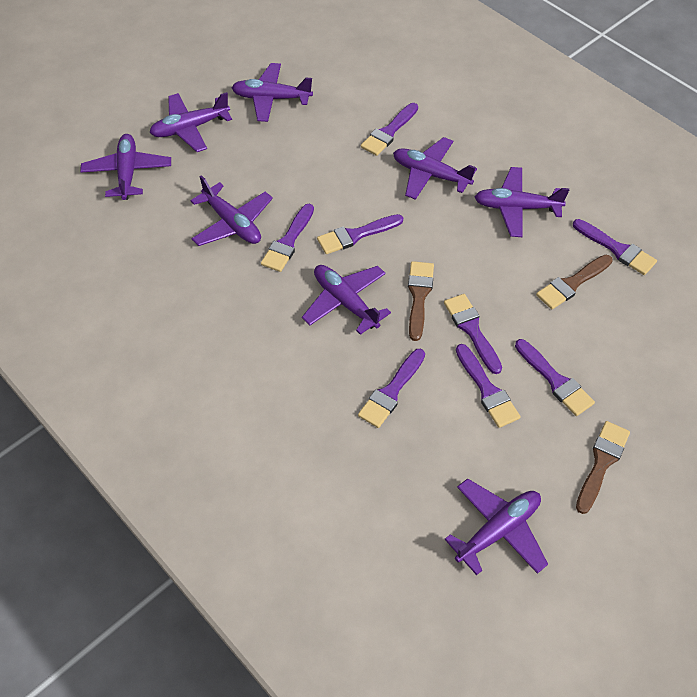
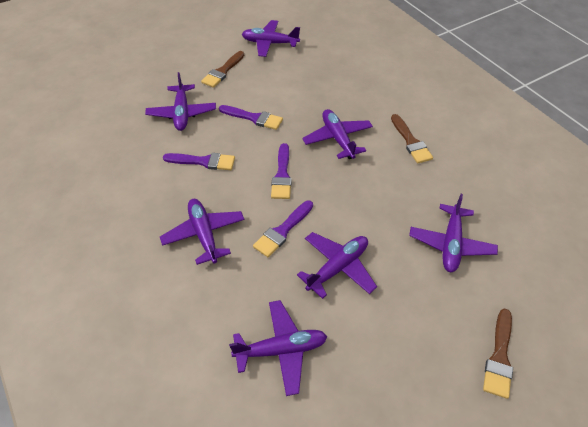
purple brush: [261,204,314,272] [317,214,403,254] [358,349,425,428] [361,103,418,156] [444,294,502,374] [456,344,521,428] [515,339,595,416] [573,219,657,275] = 8 -> [163,153,235,170] [219,105,283,130] [253,201,313,257] [271,143,292,199] = 4
purple plane: [80,134,171,200] [149,92,232,152] [190,175,273,246] [231,63,313,122] [302,265,391,335] [393,137,477,200] [445,478,548,575] [475,167,569,237] = 8 -> [145,72,216,131] [160,199,245,265] [229,300,327,396] [242,20,300,57] [297,232,377,299] [302,109,373,159] [409,194,498,272] = 7

